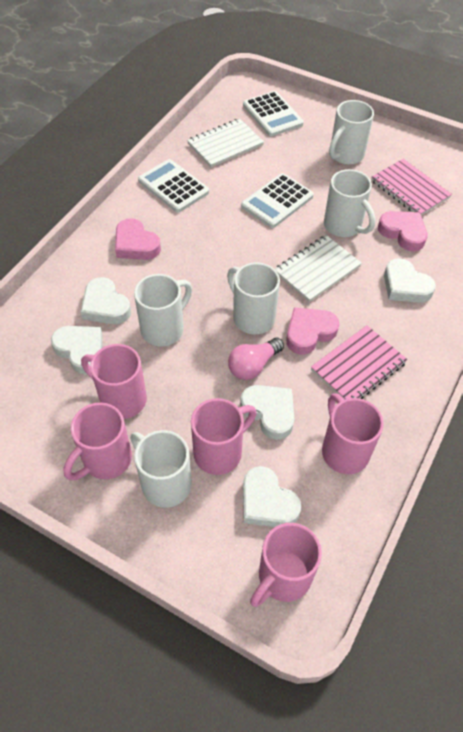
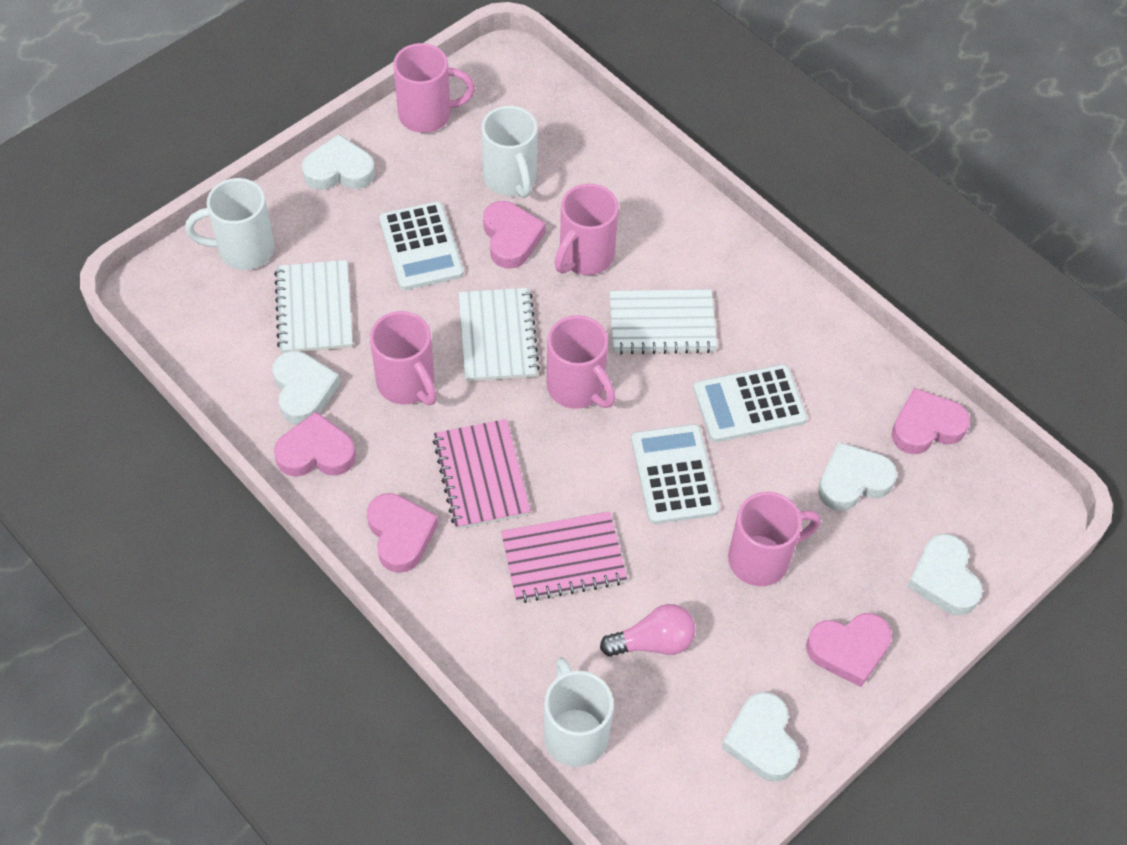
pink heart: [115,218,161,260] [286,308,339,354] [378,211,427,251] = 3 -> [274,411,356,477] [367,493,438,573] [483,201,546,268] [806,613,892,687] [891,388,970,454] = 5
white mug: [131,430,192,508] [134,274,192,346] [227,262,280,334] [324,169,375,237] [329,100,374,165] = 5 -> [185,178,275,270] [481,106,537,198] [544,657,614,767] = 3
white notebook: [187,118,264,168] [275,235,362,302] = 2 -> [274,260,353,353] [459,288,540,381] [610,289,717,355] = 3

